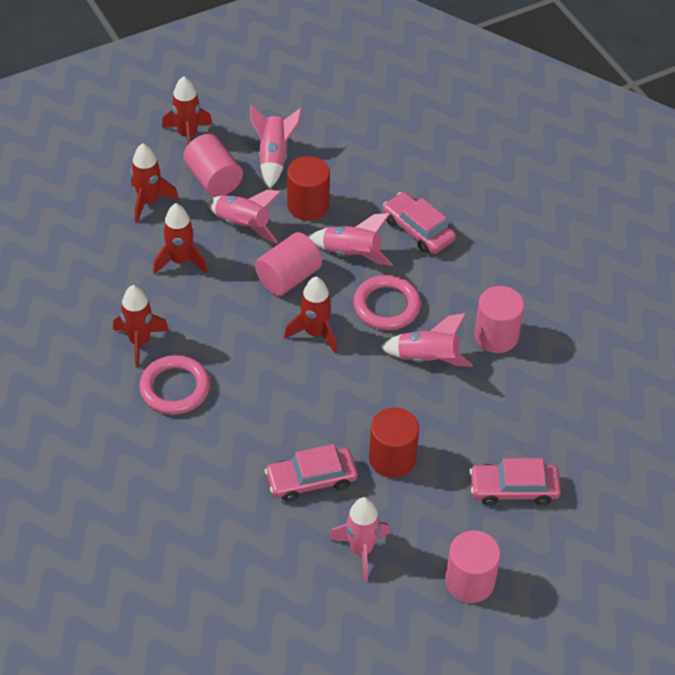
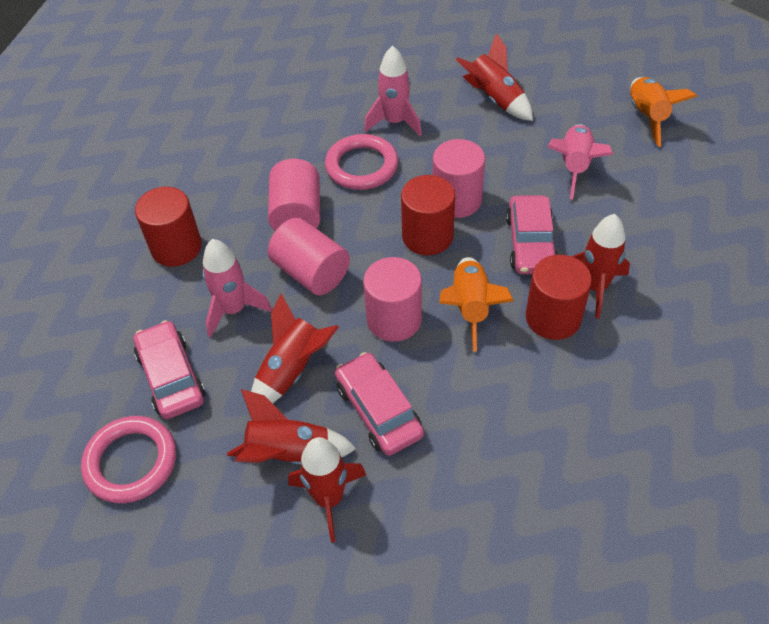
orange rocket: none = 0 -> [439,257,514,352] [630,77,697,147] = 2
pink rocket: [207,190,281,244] [250,105,302,188] [309,213,393,266] [329,497,390,581] [380,313,473,367] = 5 -> [202,239,272,338] [364,46,422,136] [547,124,613,199] = 3
red cylinder: [287,156,330,221] [369,408,419,478] = 2 -> [135,187,202,267] [401,175,455,255] [526,255,592,340] = 3

